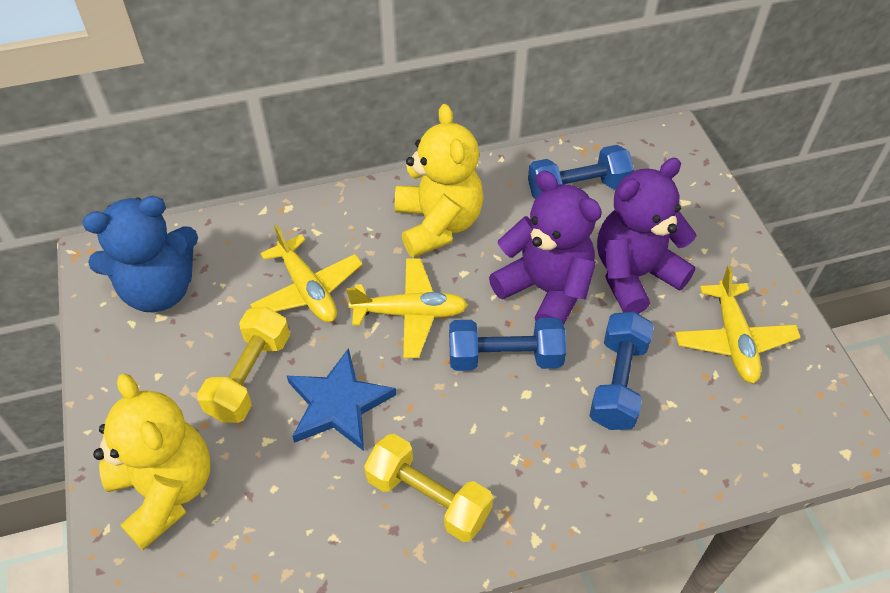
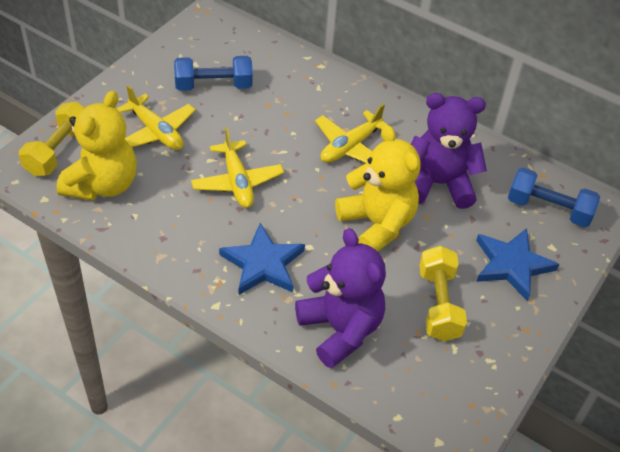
blue dumbbell: [449,318,566,371] [528,145,634,199] [589,311,654,430] = 3 -> [174,56,253,91] [508,168,600,227] = 2
blue star: [287,348,396,451] = 1 -> [219,223,305,295] [476,228,559,301] = 2
blue teddy bear: [82,196,198,312] = 1 -> none = 0

